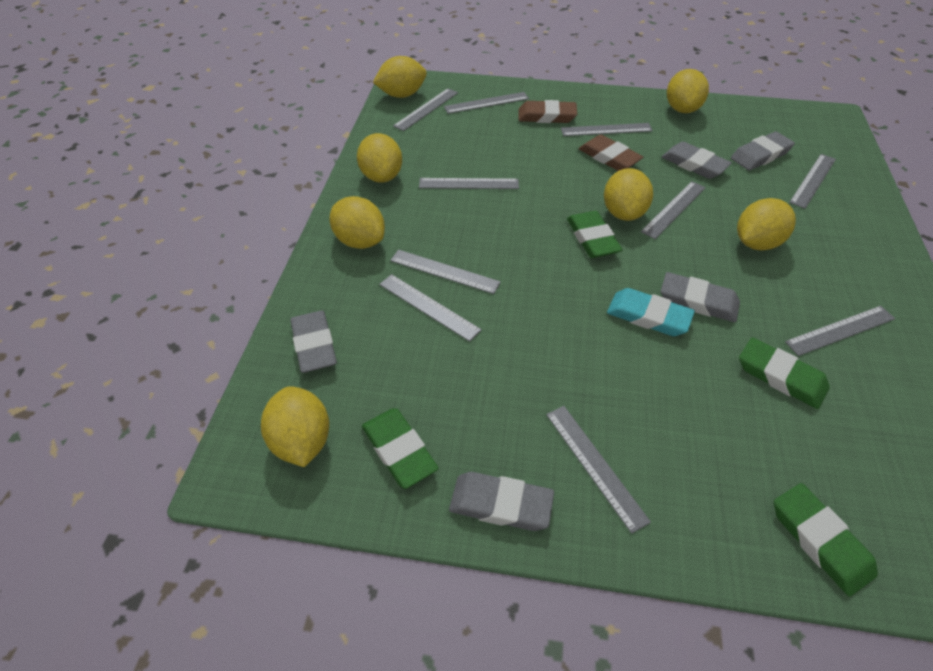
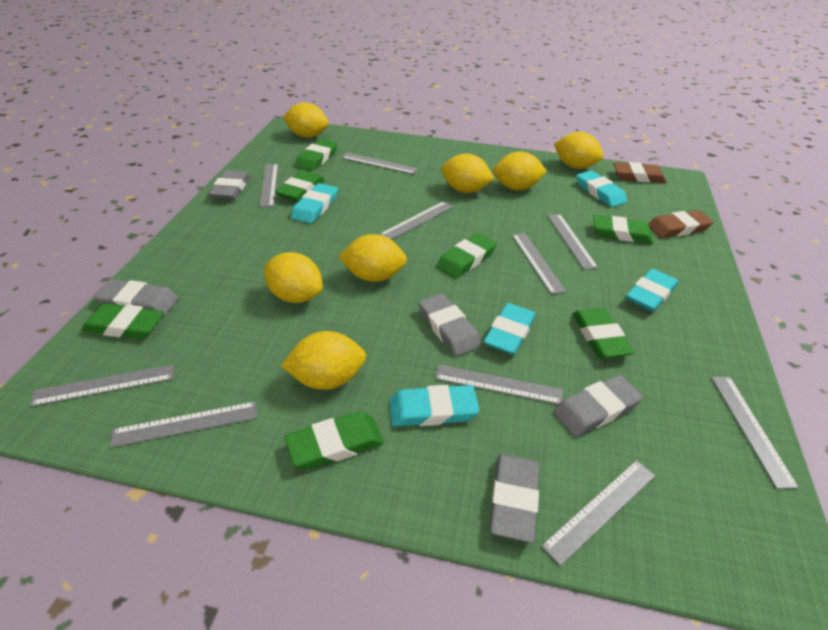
green eraser: [362,408,439,489] [567,211,622,258] [739,337,830,409] [774,483,878,596] = 4 -> [82,303,164,339] [275,171,325,202] [285,411,384,470] [295,139,338,171] [436,233,497,278] [573,308,634,358] [593,215,653,244] = 7
turquoise eraser: [607,288,695,336] = 1 -> [291,183,338,224] [389,385,480,427] [484,303,536,355] [576,170,627,207] [626,269,678,312] = 5

